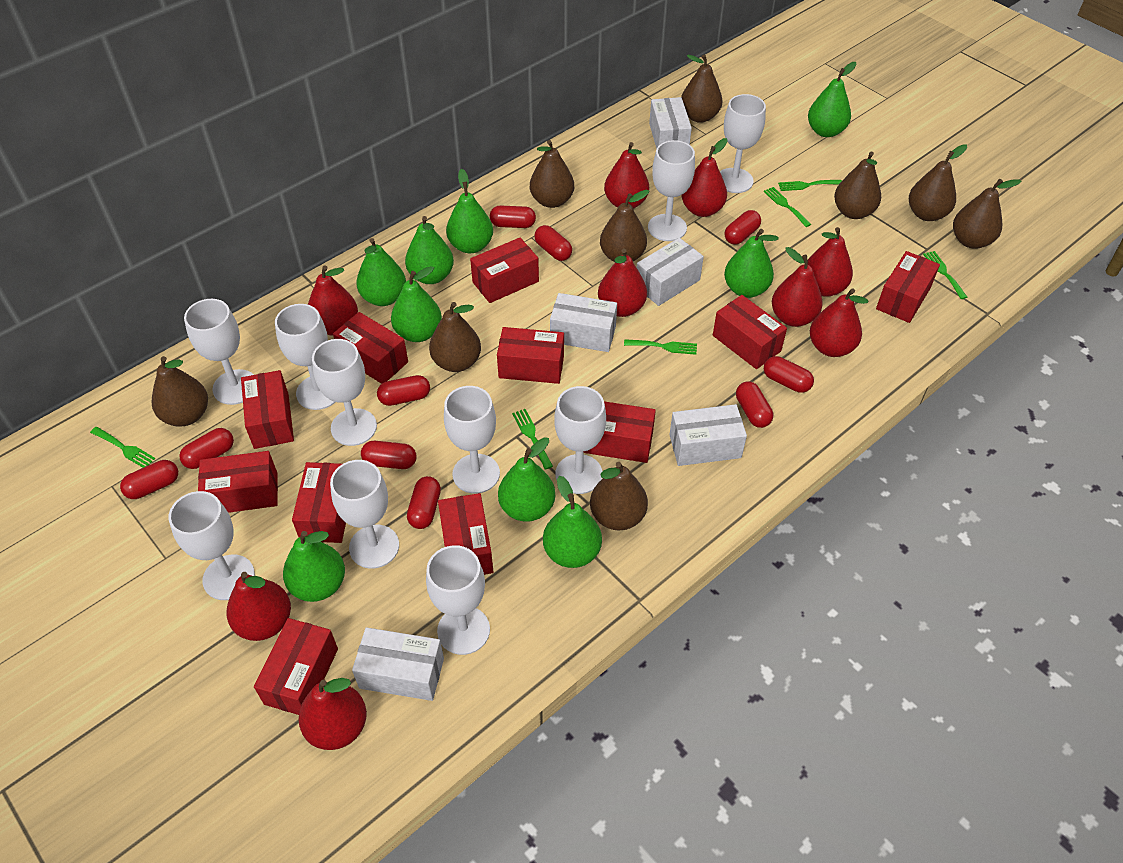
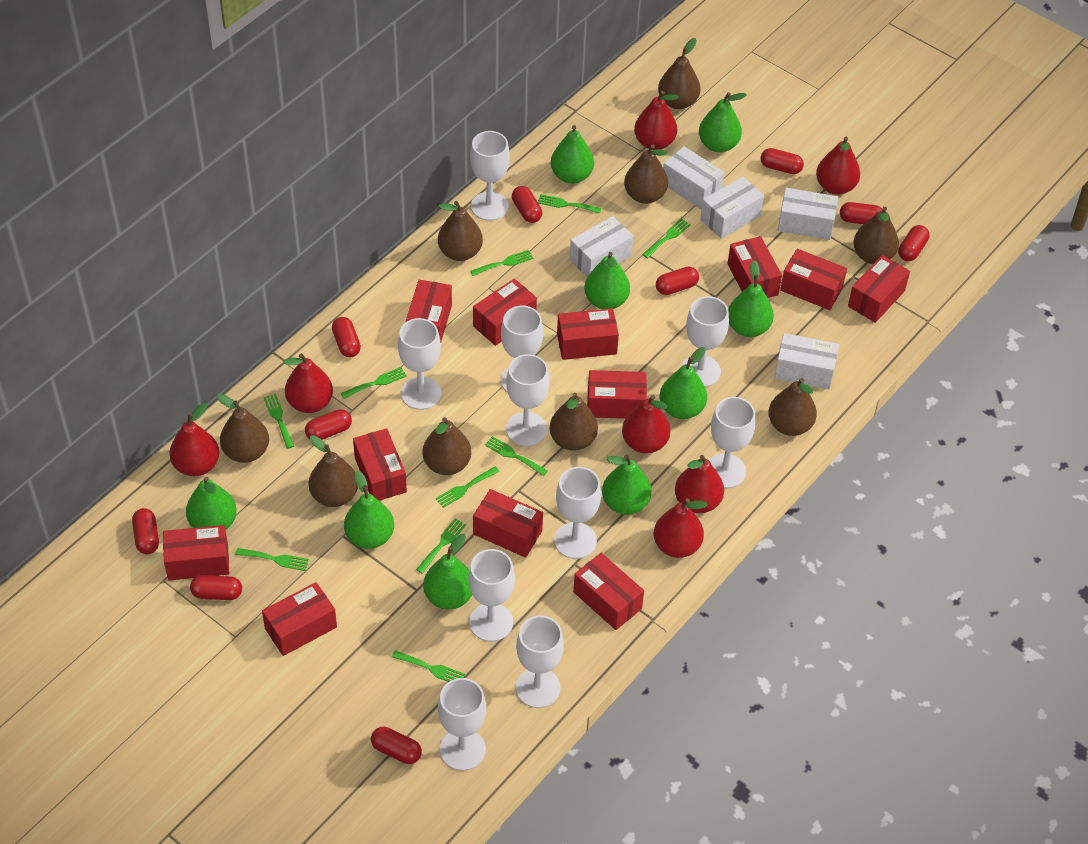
green fork: [90,427,155,468] [512,409,553,470] [624,339,697,355] [764,187,811,227] [778,180,842,191] [923,251,967,299] = 6 -> [235,548,309,571] [263,394,294,449] [341,367,407,399] [392,650,465,682] [416,518,466,574] [436,466,500,508] [470,250,533,276] [485,436,548,476] [538,194,601,214] [642,218,691,259] = 10
red box: [198,451,278,513] [241,370,294,449] [254,618,338,715] [292,462,346,543] [333,312,408,384] [438,493,493,575] [470,238,539,303] [497,327,564,384] [583,401,656,463] [713,295,787,369] [876,251,940,323] = 11 -> [163,525,229,581] [262,582,337,656] [353,428,407,501] [406,280,452,342] [473,278,537,346] [473,489,543,558] [557,308,619,360] [573,553,644,630] [587,370,647,419] [728,236,782,298] [780,249,847,310] [848,255,910,323] = 12
red pear: [226,572,291,641] [298,678,367,750] [308,265,358,336] [598,248,647,317] [604,142,649,209] [682,138,728,217] [772,247,823,327] [808,227,853,297] [810,288,868,357] = 9 -> [169,403,219,476] [284,354,333,413] [622,395,671,454] [634,91,679,150] [654,498,708,558] [675,455,724,513] [816,137,860,195] = 7

